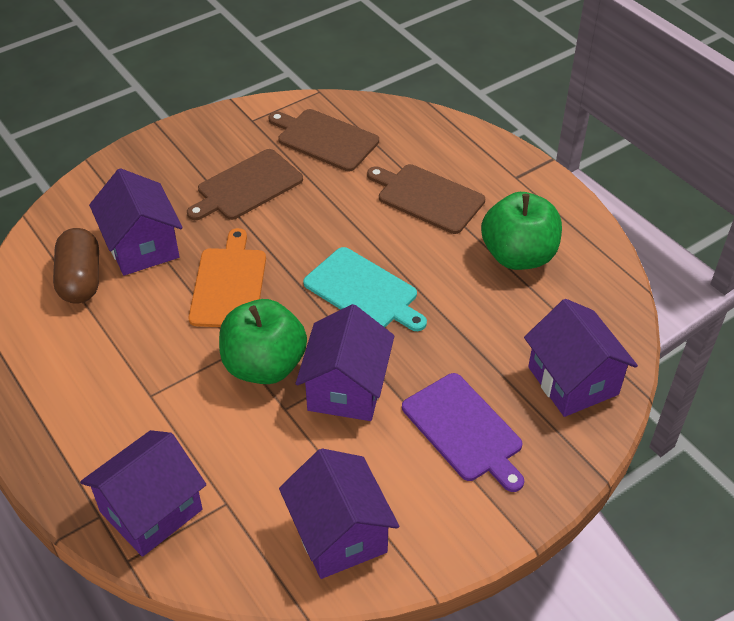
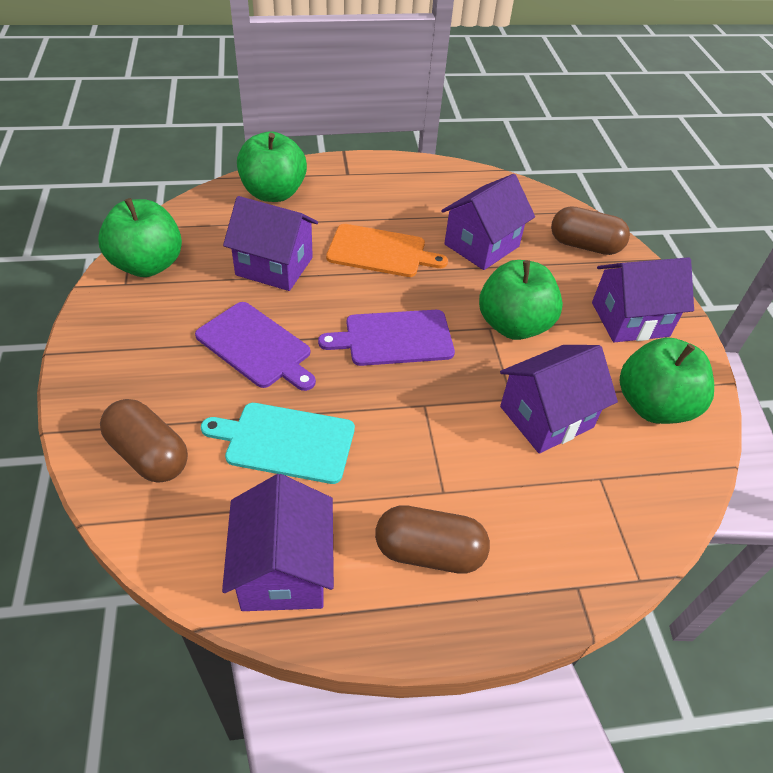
brown capsule: [53,228,99,304] = 1 -> [100,399,188,483] [375,505,490,574] [551,206,630,255] = 3
brown cutting board: [187,149,303,220] [269,109,379,171] [367,164,485,234] = 3 -> none = 0
green apple: [219,299,307,384] [481,192,562,270] = 2 -> [98,198,182,277] [237,131,307,202] [479,260,563,340] [619,337,714,424] = 4
purple cutting board: [402,373,524,492] = 1 -> [195,302,316,391] [318,310,455,366] = 2

